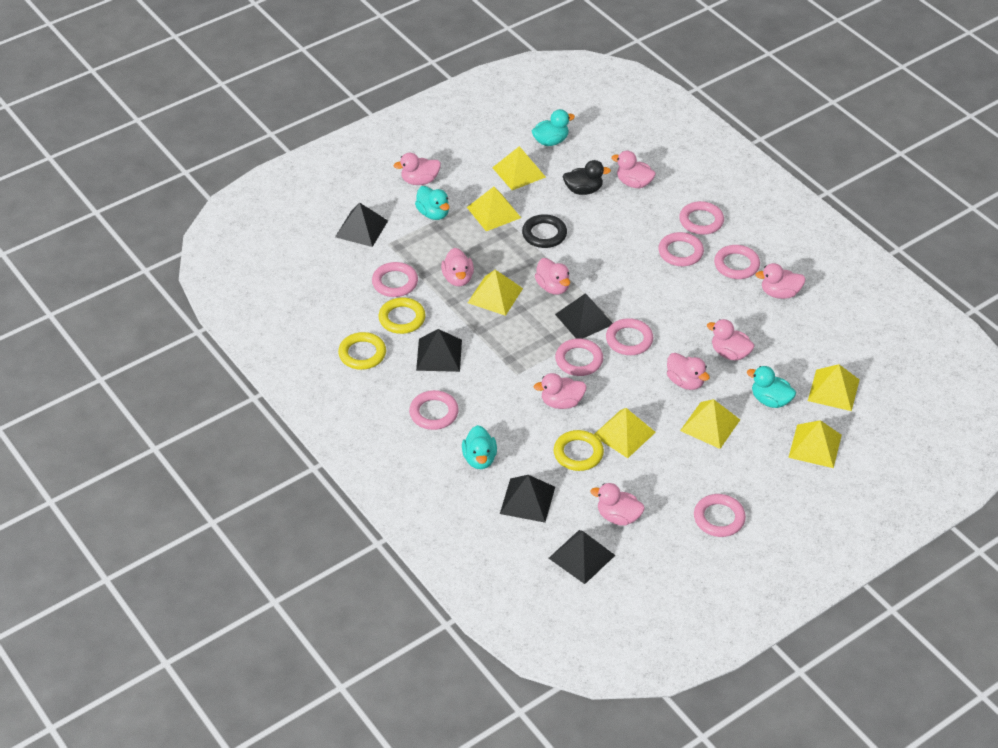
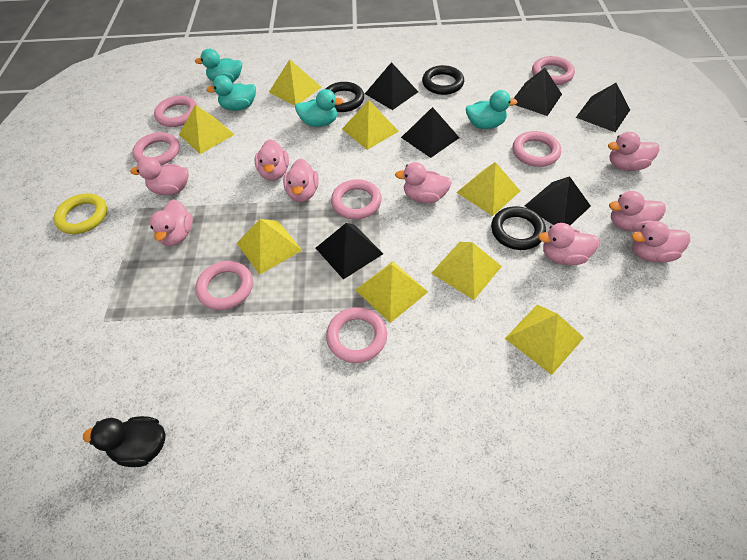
black pyramid: [335,203,388,247] [416,329,462,372] [500,475,555,523] [549,530,615,584] [555,293,612,339] = 5 -> [316,223,383,280] [365,62,418,110] [401,107,459,158] [514,68,562,116] [525,176,591,225] [576,83,630,132] = 6
black ring: [522,214,567,248] = 1 -> [326,82,364,112] [422,65,464,95] [491,206,546,250] = 3
pink ring: [372,262,418,297] [409,390,459,430] [555,338,603,376] [606,318,653,355] [658,232,704,266] [679,201,724,235] [694,494,746,537] [714,245,760,279] = 8 -> [132,132,180,165] [154,96,198,127] [196,261,253,310] [326,307,387,363] [331,179,382,219] [513,131,561,167] [532,56,575,85] = 7
yellow pyramid: [467,187,521,231] [468,270,523,316] [492,146,546,190] [594,408,656,458] [680,399,740,449] [788,420,842,468] [808,364,859,411] = 7 -> [179,105,235,154] [237,219,302,275] [269,59,321,106] [342,100,399,150] [355,261,428,323] [431,242,502,300] [456,162,520,216] [505,305,584,375] = 8
yellow ring: [338,332,386,370] [379,297,426,334] [554,430,604,471] = 3 -> [53,193,107,234] = 1

